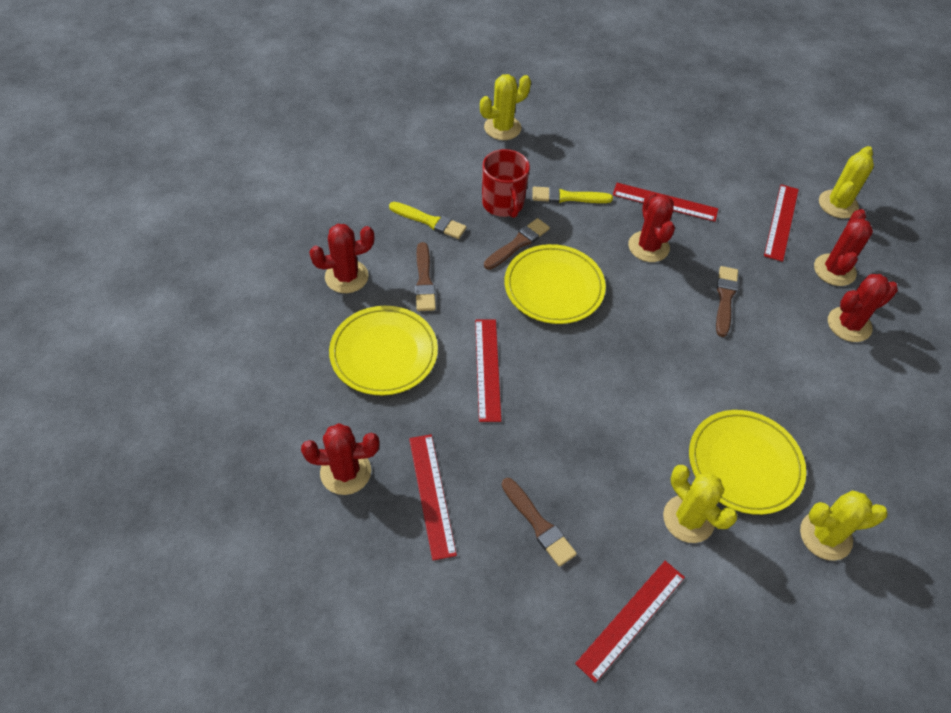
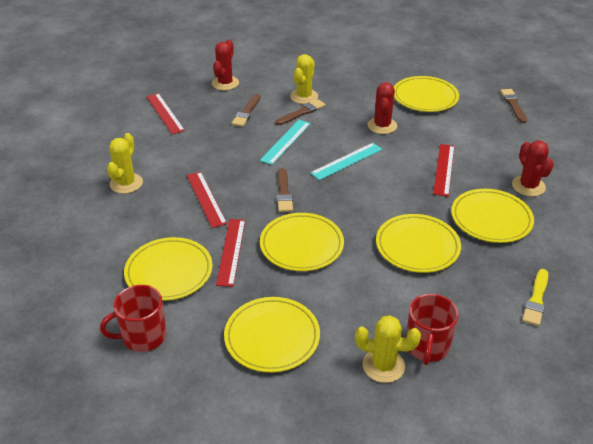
red cactus: [301,423,379,495] [309,224,374,293] [628,192,675,262] [814,209,873,286] [828,274,898,342] = 5 -> [212,40,239,91] [368,82,397,134] [512,140,554,197] = 3
red mug: [482,149,530,218] = 1 -> [100,285,167,352] [406,294,459,365] = 2
red ruler: [409,434,457,561] [475,320,501,422] [575,561,685,683] [613,183,718,222] [764,184,799,262] = 5 -> [146,93,185,134] [187,172,227,228] [216,219,246,287] [433,144,455,197] = 4
turquoise ruler: none = 0 -> [260,120,311,165] [310,143,382,180] = 2
yellow brush: [389,202,466,239] [533,186,613,203] = 2 -> [522,269,548,326] = 1
yellow cactus: [480,74,531,140] [663,465,738,543] [800,490,888,561] [819,146,874,219] = 4 -> [107,133,143,194] [290,54,318,104] [355,315,421,383] = 3
yellow plate: [329,306,438,395] [505,244,606,324] [689,410,806,515] = 3 -> [124,237,213,301] [224,297,320,373] [260,213,344,271] [376,214,461,273] [394,76,459,112] [451,189,534,243] = 6

